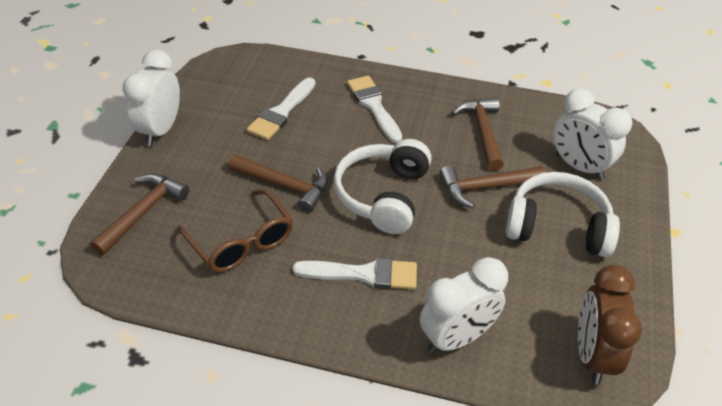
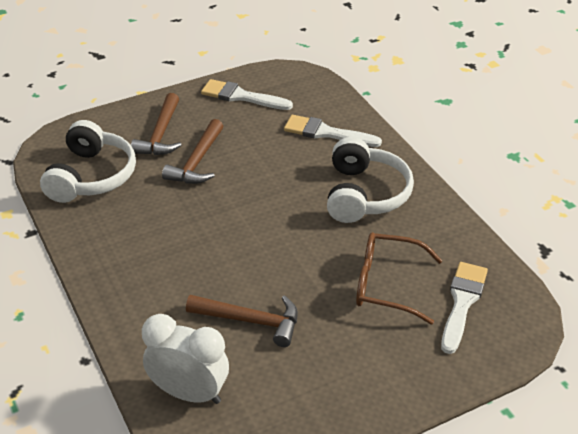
brown clock: [578,265,642,385] = 1 -> none = 0
brown hammer: [90,174,189,255] [228,155,328,213] [439,165,546,209] [452,97,504,171] = 4 -> [131,93,182,155] [162,119,223,184] [186,295,298,347] = 3
white clock: [122,50,180,146] [420,257,508,353] [553,88,632,180] = 3 -> [142,314,229,404] = 1

